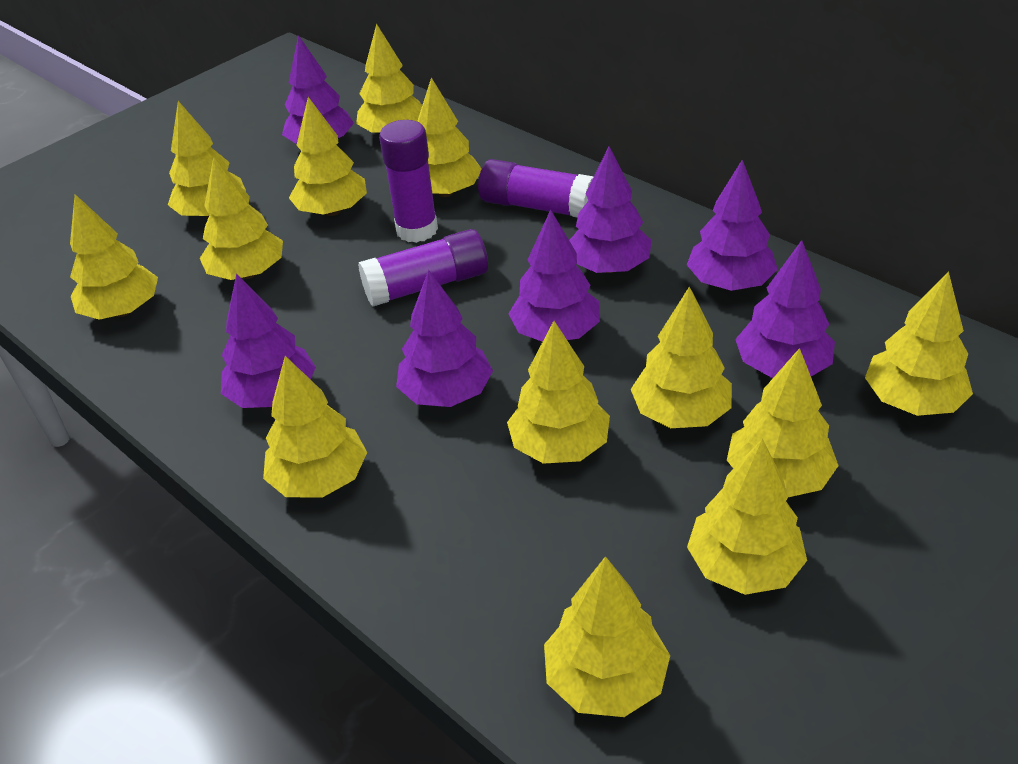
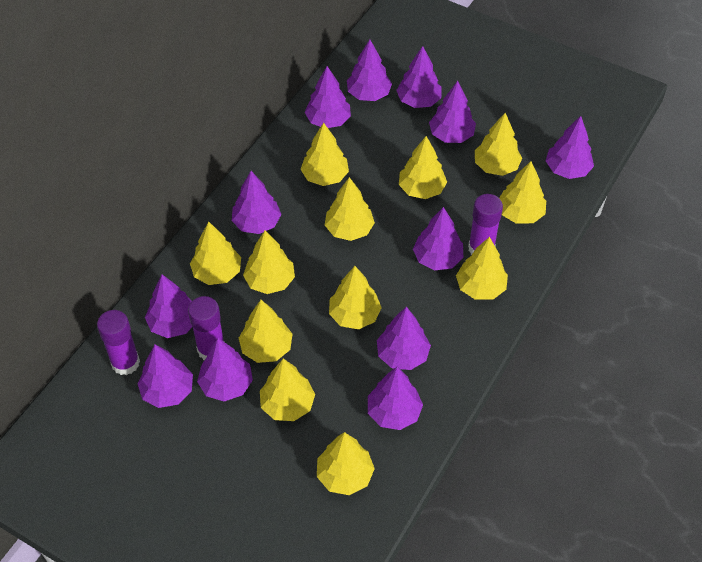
purple tree: [221,273,316,408] [282,35,354,144] [396,270,493,407] [508,209,600,342] [569,146,652,273] [687,160,778,291] [735,240,835,378] = 7 -> [137,344,193,408] [145,274,192,338] [197,338,253,401] [232,171,281,234] [305,66,351,128] [347,40,392,101] [368,367,423,430] [377,307,431,370] [396,46,442,108] [413,207,463,270] [429,81,476,143] [546,116,594,179] = 12
yellow tree: [70,194,158,320] [168,101,246,218] [200,157,283,280] [263,356,367,498] [289,97,367,216] [356,24,422,132] [417,77,482,197] [507,321,610,464] [544,556,670,717] [631,286,732,428] [687,438,807,595] [727,348,839,497] [865,271,973,416] = 13 -> [190,221,241,285] [239,300,293,363] [243,231,295,294] [260,358,315,421] [300,123,349,186] [317,432,375,495] [325,177,375,241] [329,266,382,329] [399,136,447,199] [456,237,508,300] [475,113,522,176] [499,161,546,224] = 12

